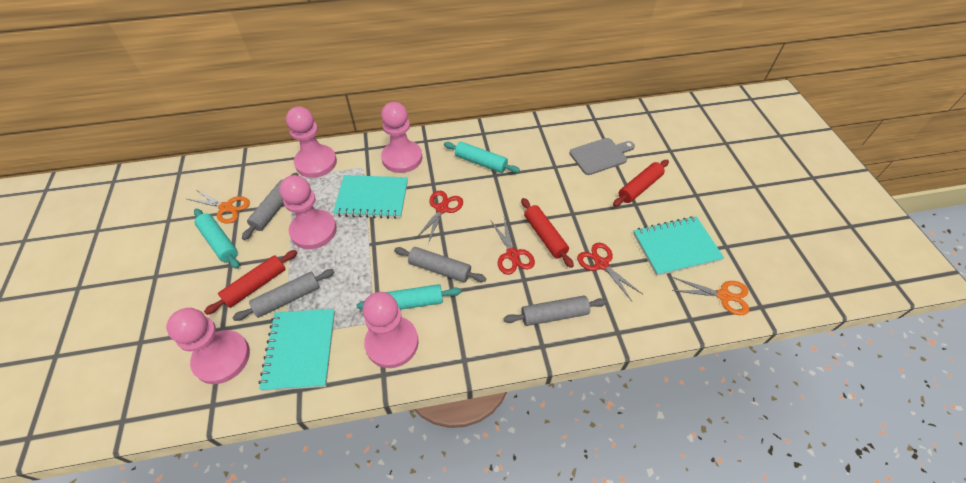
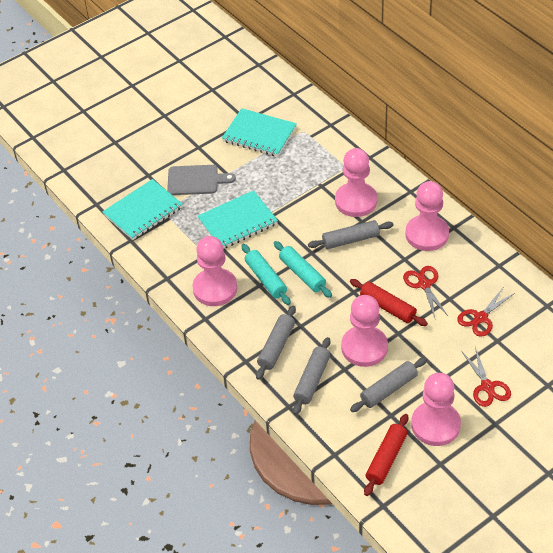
orange scissors: [188,189,250,224] [672,277,749,315] = 2 -> none = 0
red rolling pin: [204,250,297,315] [521,198,574,268] [613,160,669,207] = 3 -> [350,279,428,326] [364,414,408,496] = 2
turquoise rolling pin: [194,209,240,269] [356,284,461,310] [444,142,520,173] = 3 -> [242,244,291,305] [274,241,332,298] = 2

